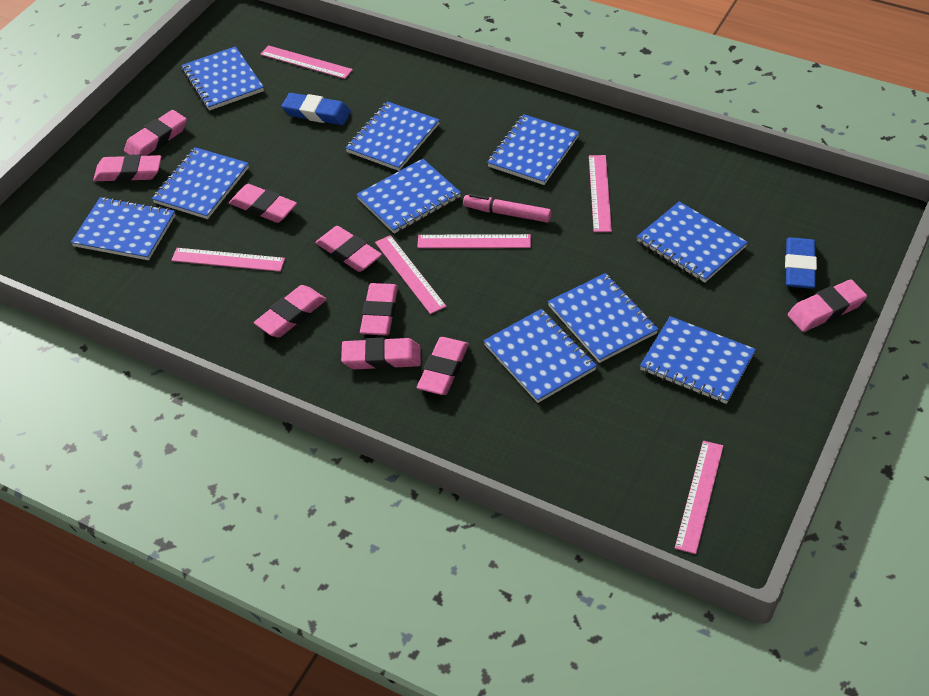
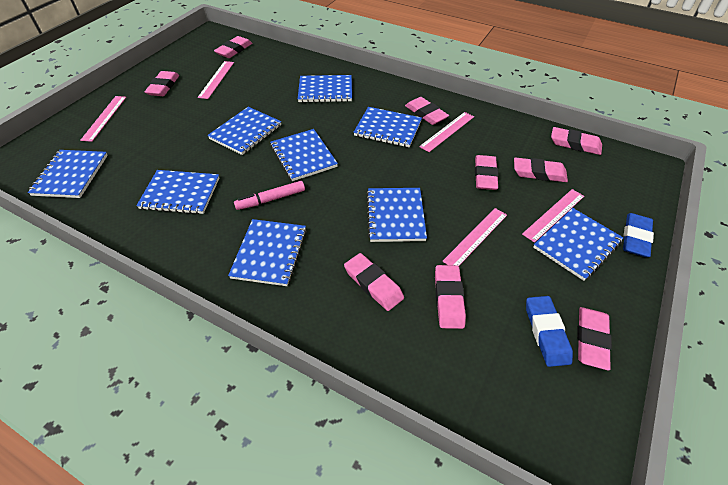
blue notebook: [71,197,175,260] [152,147,249,219] [181,46,264,111] [345,101,439,171] [356,159,461,234] [484,309,597,403] [487,114,579,185] [548,273,659,363] [637,201,748,283] [640,316,756,404] = 10 -> [28,150,108,198] [136,170,219,214] [207,107,281,155] [228,219,307,286] [270,129,338,181] [298,75,352,103] [353,107,422,147] [366,188,427,242] [533,208,623,281] = 9
pink ruler: [171,248,285,272] [260,45,353,79] [375,235,447,314] [417,234,531,248] [589,155,612,232] [675,441,723,554] = 6 -> [80,96,126,142] [198,61,234,99] [419,112,474,152] [442,208,507,266] [522,189,584,243] = 5

